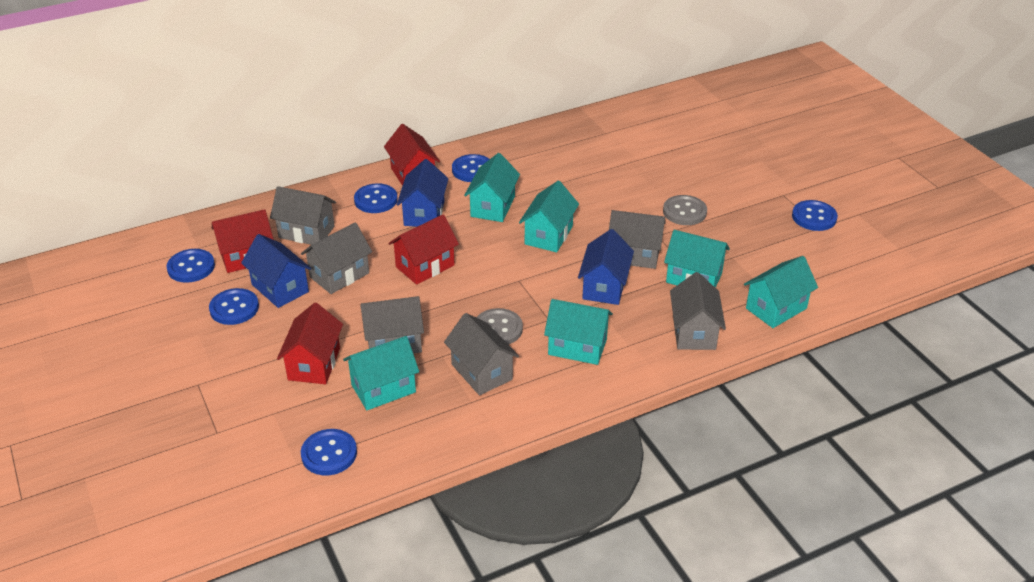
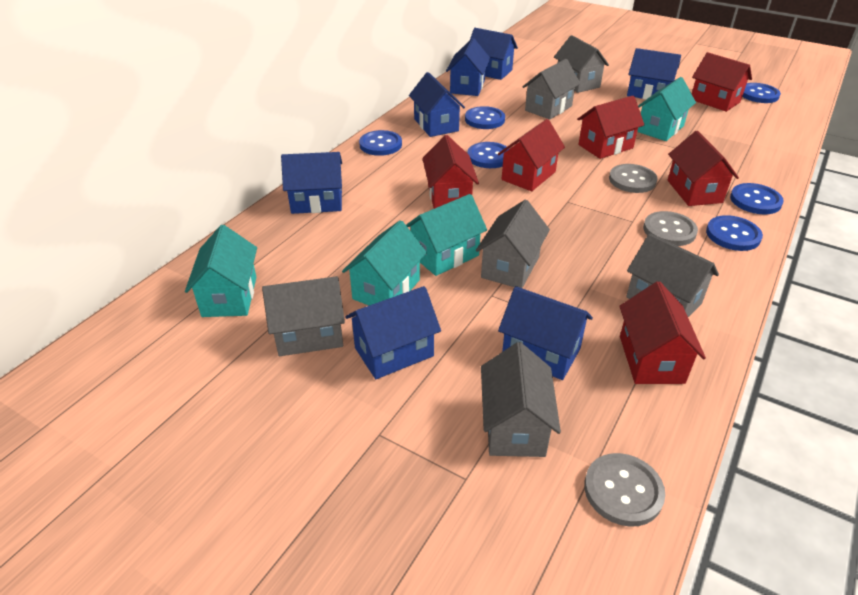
blue house: [241,234,311,308] [397,159,449,227] [578,229,634,305] = 3 -> [281,152,342,214] [345,286,441,379] [409,72,465,137] [446,38,490,96] [470,28,518,80] [498,286,593,380] [627,48,681,100] = 7
grey button: [476,308,523,345] [663,195,707,225] = 2 -> [584,453,665,527] [609,164,657,193] [643,211,698,246] = 3
red house: [212,209,274,273] [277,303,343,384] [384,124,440,186] [389,214,459,285] = 4 -> [422,135,479,209] [498,119,565,191] [577,96,644,159] [619,281,706,384] [668,131,739,206] [692,52,752,112] = 6
turquoise house: [343,336,419,410] [464,153,520,222] [519,181,579,252] [544,299,613,365] [664,230,730,288] [744,256,818,328] = 6 -> [185,225,257,317] [342,220,427,305] [406,194,487,276] [637,77,696,141] = 4

